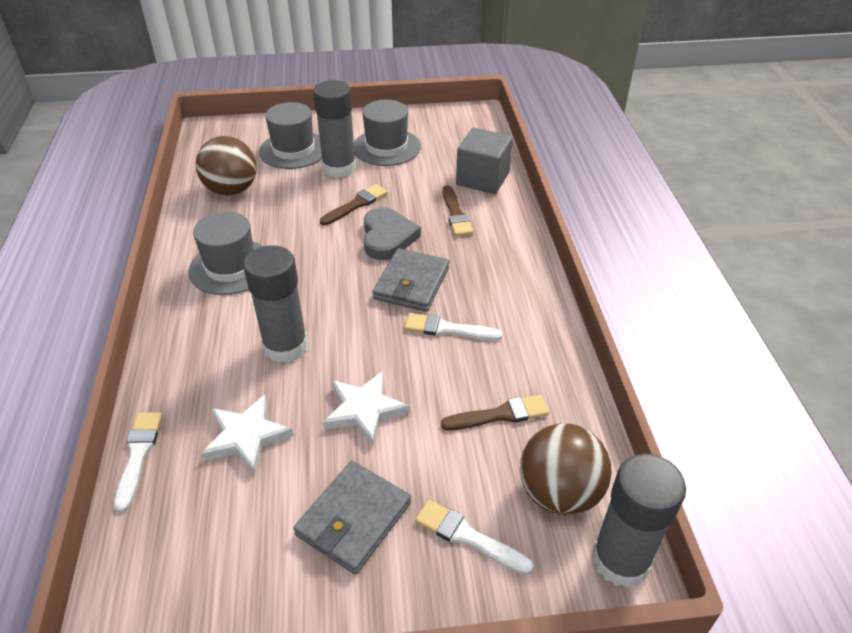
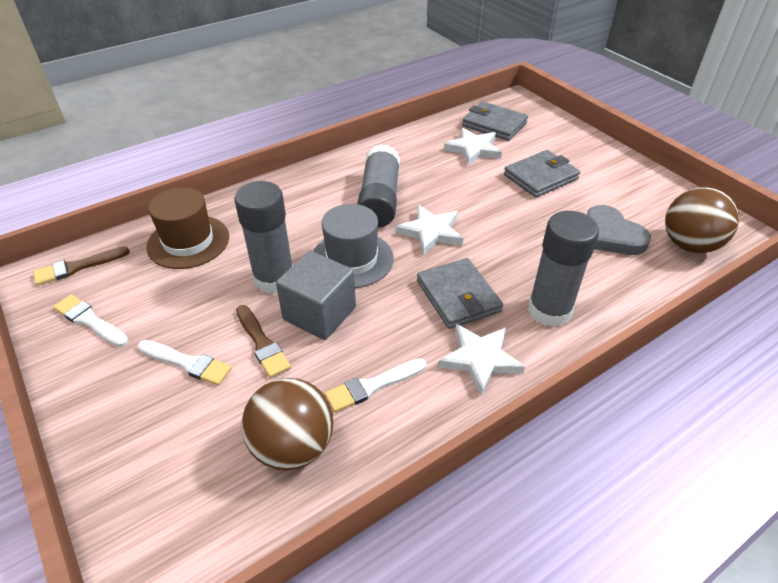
brown brush: [320,184,388,225] [441,395,549,431] [443,185,473,236] = 3 -> [33,246,130,286] [236,305,291,378] = 2
brown hat: none = 0 -> [146,188,229,269] = 1
grey hat: [188,211,263,295] [259,102,322,169] [354,100,421,166] = 3 -> [313,204,394,288] = 1
grey wallet: [293,461,411,574] [373,248,449,312] = 2 -> [417,258,503,329] [462,101,528,141] [504,150,580,198] = 3
white star: [201,395,294,474] [323,371,410,446] = 2 -> [396,205,463,255] [438,324,525,396] [444,128,502,166] = 3

